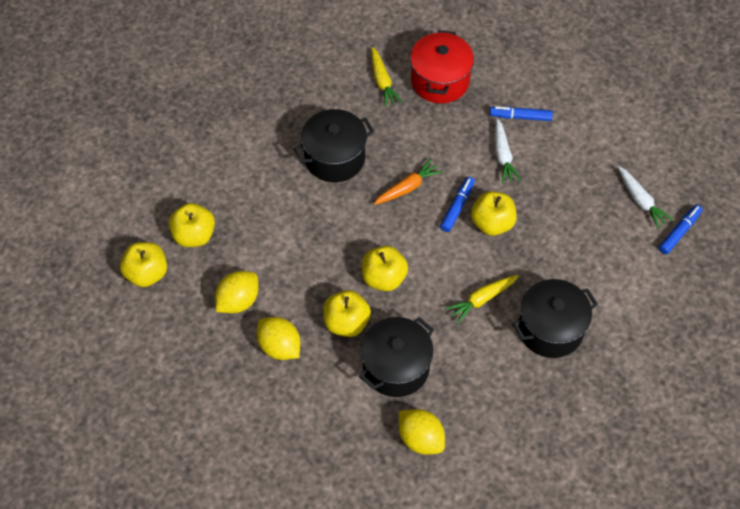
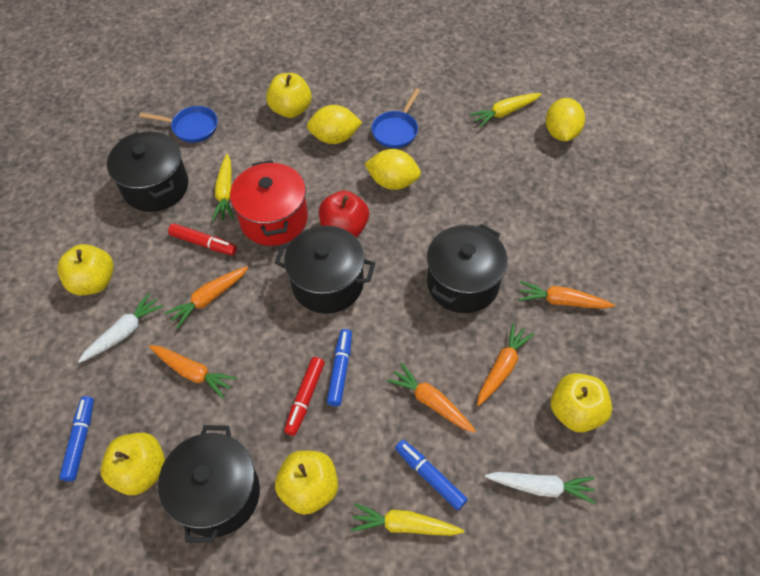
black pot: [294,109,374,182] [359,317,434,397] [512,279,598,358] = 3 -> [107,131,188,212] [158,425,260,543] [275,226,375,314] [427,224,508,313] = 4
blue pan: none = 0 -> [139,106,218,143] [371,88,420,148] = 2
orange carrot: [373,159,443,205] = 1 -> [149,345,237,398] [165,266,248,328] [386,363,476,433] [477,323,534,406] [518,281,615,309] = 5
red apple: none = 0 -> [319,191,369,237] = 1
red marker: none = 0 -> [168,223,237,255] [284,357,325,436] = 2
yellow carrot: [371,47,402,107] [446,275,519,323] = 2 -> [212,154,234,221] [351,503,464,536] [470,93,541,127] = 3

